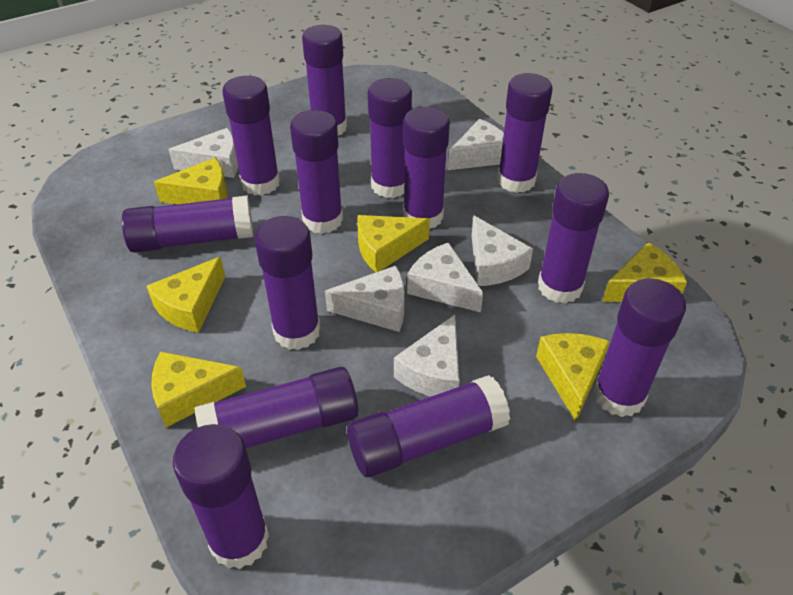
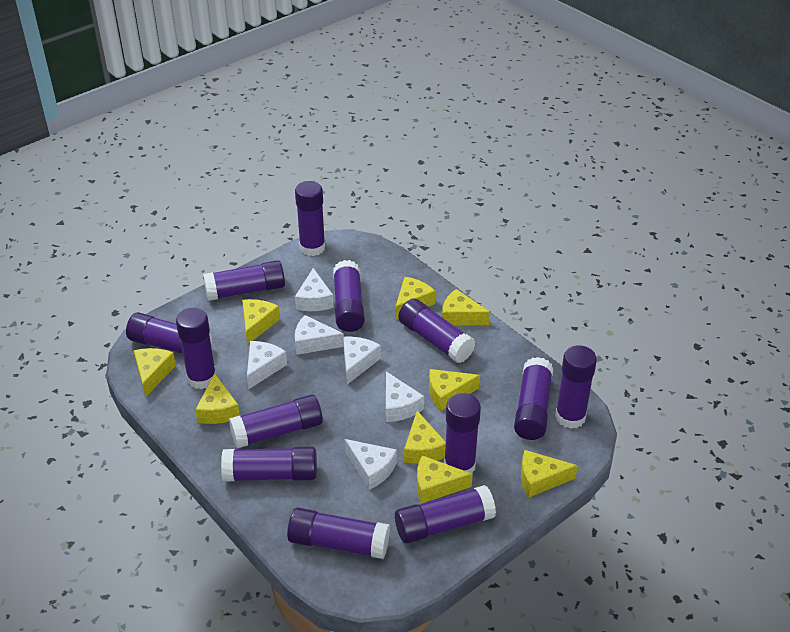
yellow cheese: [147,257,225,333] [151,351,246,428] [154,157,228,204] [357,215,430,272] [536,333,610,421] [602,242,687,302] = 6 -> [134,348,176,397] [195,373,240,424] [242,299,280,345] [395,277,436,320] [404,411,446,464] [417,455,473,504] [429,369,480,411] [442,289,490,326] [521,450,578,498] = 9

